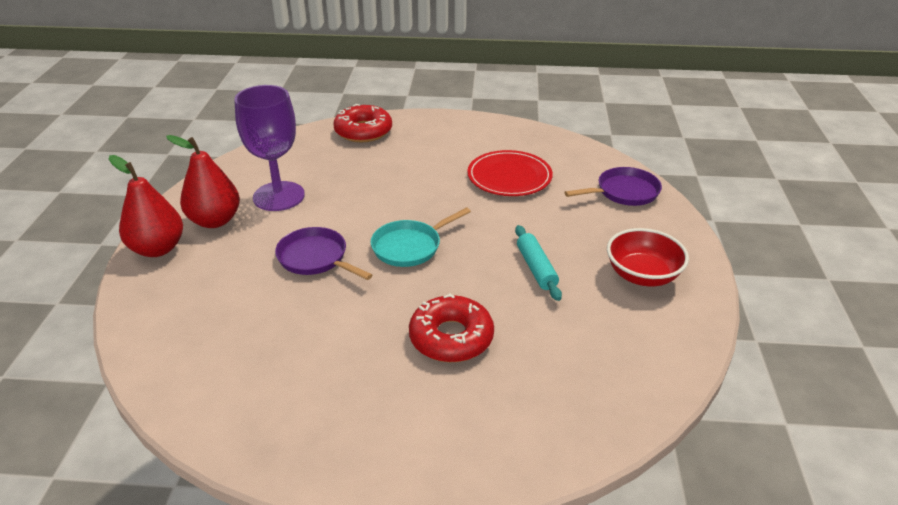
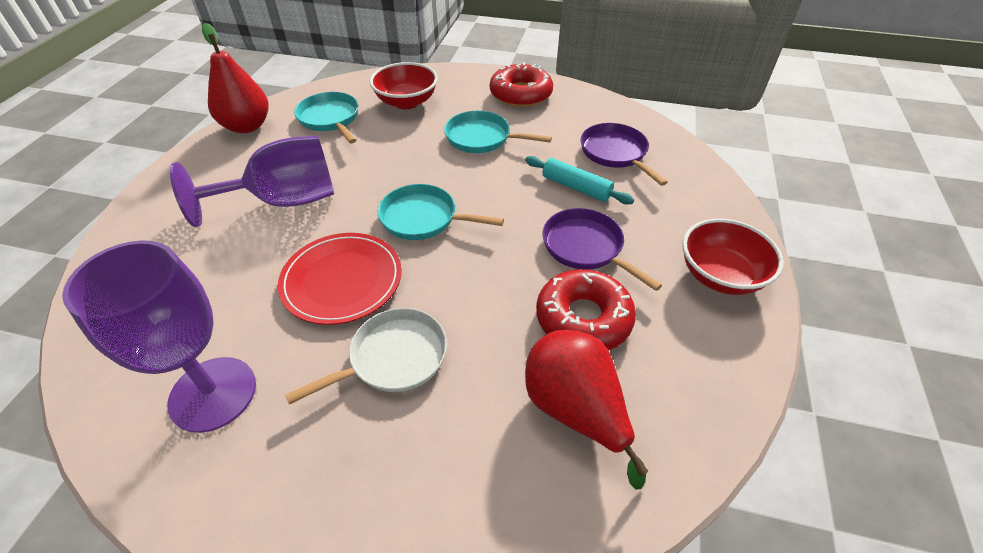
purple goblet: [234,85,305,211] = 1 -> [62,240,256,433] [170,136,334,227] = 2
red bowl: [607,228,689,286] = 1 -> [370,62,438,109] [682,219,784,295] = 2
turquoise pan: [371,207,471,267] = 1 -> [294,92,358,143] [378,184,504,240] [444,111,552,153] = 3
white pan: none = 0 -> [285,308,447,405] = 1

